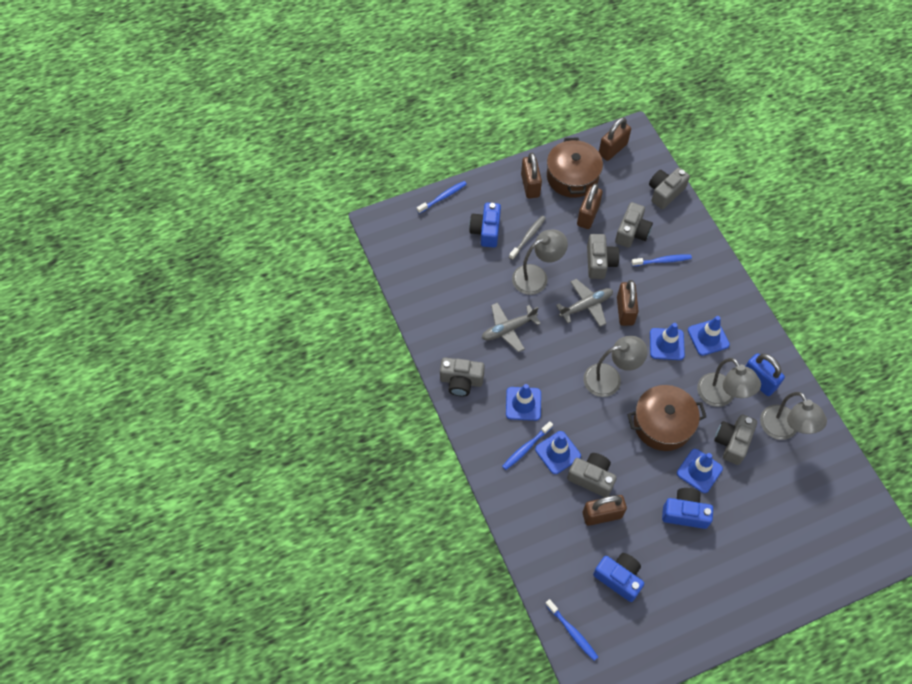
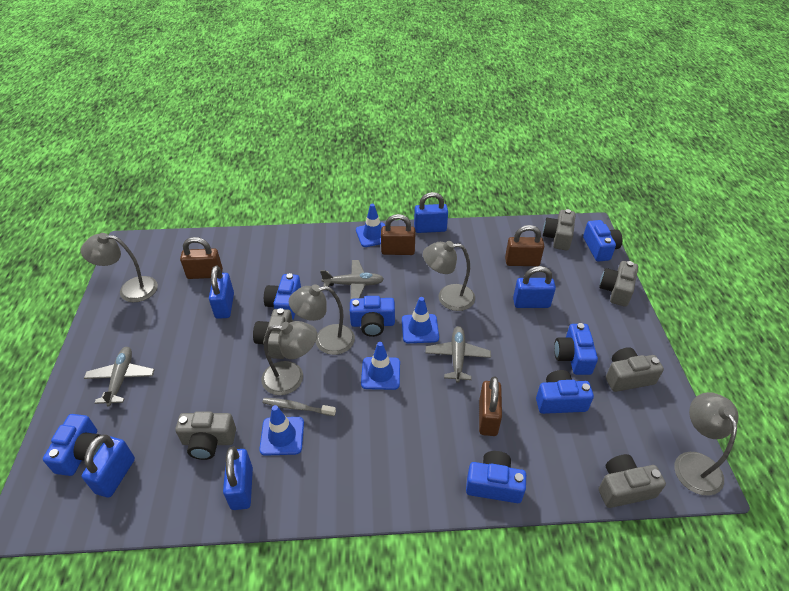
blue camera: [469,203,501,248] [593,553,644,602] [662,488,713,529] = 3 -> [43,414,104,476] [264,273,301,320] [350,296,395,337] [466,451,526,503] [536,370,594,414] [554,323,598,375] [583,220,622,262] = 7
blue padlock: [745,353,785,396] = 1 -> [82,434,135,498] [209,265,234,319] [223,446,253,510] [414,192,448,233] [513,266,556,308] = 5
blue toothbrush: [417,181,467,214] [502,421,553,470] [545,599,598,661] [631,254,692,266] = 4 -> none = 0
blue traffic cone: [506,384,541,421] [535,431,581,474] [650,323,685,360] [677,449,723,493] [688,316,730,356] = 5 -> [259,405,304,456] [356,204,385,247] [361,342,400,390] [402,297,439,343] = 4
brown padlock: [521,153,542,199] [577,183,603,229] [583,495,627,526] [599,117,631,161] [617,280,639,326] = 5 -> [180,237,223,279] [381,214,415,255] [479,377,502,436] [505,225,544,266] = 4
brown pot: [547,138,603,198] [627,385,706,451] = 2 -> none = 0
grey lamp: [512,230,568,295] [583,336,648,397] [697,358,761,407] [760,392,827,440] = 4 -> [81,233,158,302] [261,321,317,395] [289,284,355,355] [423,241,475,311] [674,392,739,496] = 5
grey plane: [482,302,541,352] [556,279,613,327] = 2 -> [84,347,155,407] [321,260,384,299] [425,326,491,383] = 3

